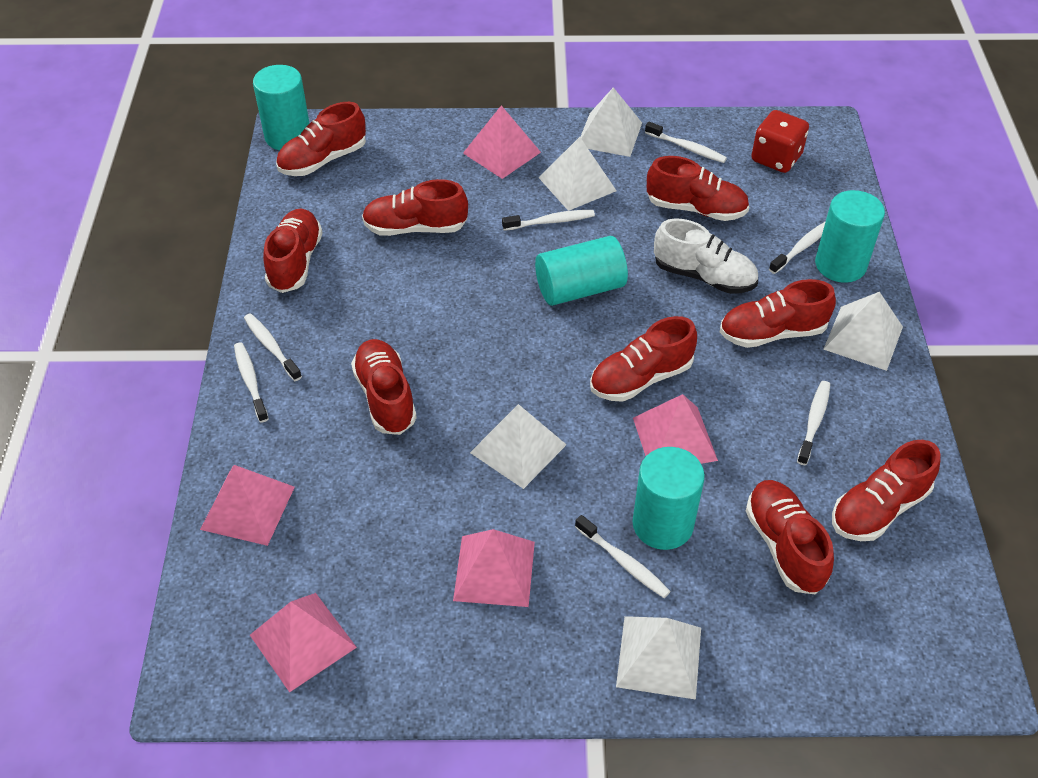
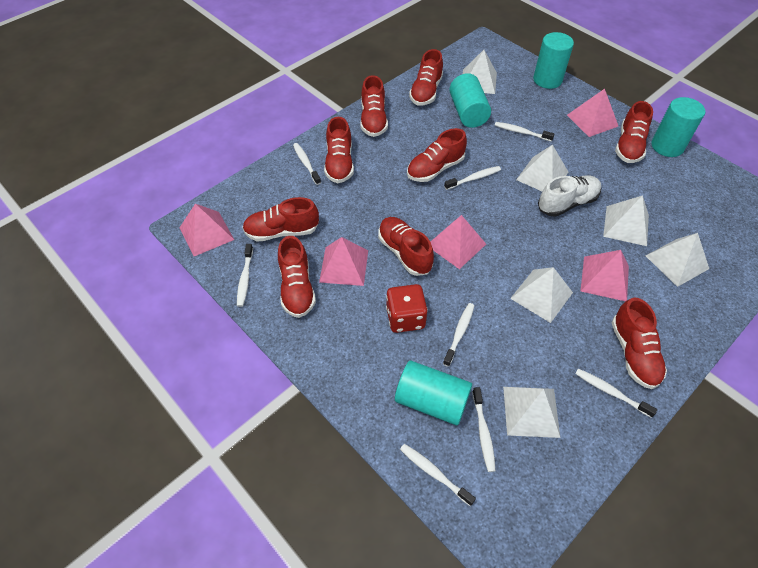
white pyramid: [470,404,567,489] [538,137,617,211] [580,87,642,157] [616,616,701,700] [823,292,903,371] = 5 -> [463,50,497,94] [503,387,560,438] [510,267,573,323] [516,145,568,192] [603,195,649,246] [646,233,709,287] = 6
white toothbrush: [234,342,269,423] [244,313,302,381] [502,210,595,231] [575,515,670,598] [645,122,727,163] [769,221,826,274] [797,381,830,465] = 7 -> [237,244,253,307] [293,143,321,185] [400,444,476,506] [443,303,475,367] [444,166,501,190] [472,387,496,472] [495,122,555,142] [575,369,657,418] = 8

